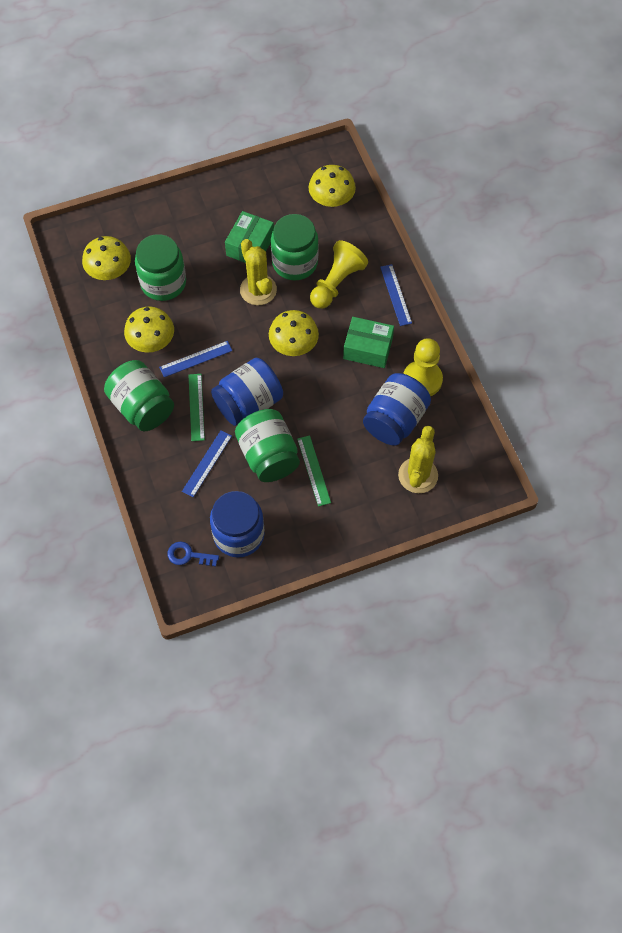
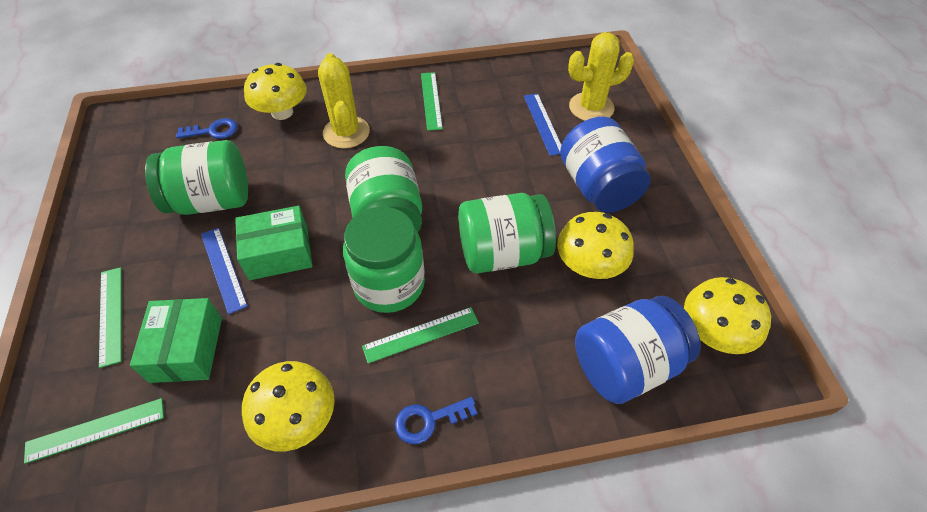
blue jar: [210,491,264,558] [211,358,283,426] [363,373,431,446] = 3 -> [560,116,650,213] [575,296,701,404] = 2
blue key: [168,542,219,567] = 1 -> [176,118,238,139] [395,397,477,444] = 2
blue ruler: [159,341,232,377] [182,430,232,497] [380,264,412,326] = 3 -> [201,227,248,314] [524,93,561,156] = 2
green ruler: [188,374,205,441] [297,435,331,506] = 2 -> [24,398,164,464] [99,267,122,368] [362,307,479,364] [421,72,443,131] = 4
yellow pawn: [310,240,368,309] [403,338,443,396] = 2 -> none = 0

